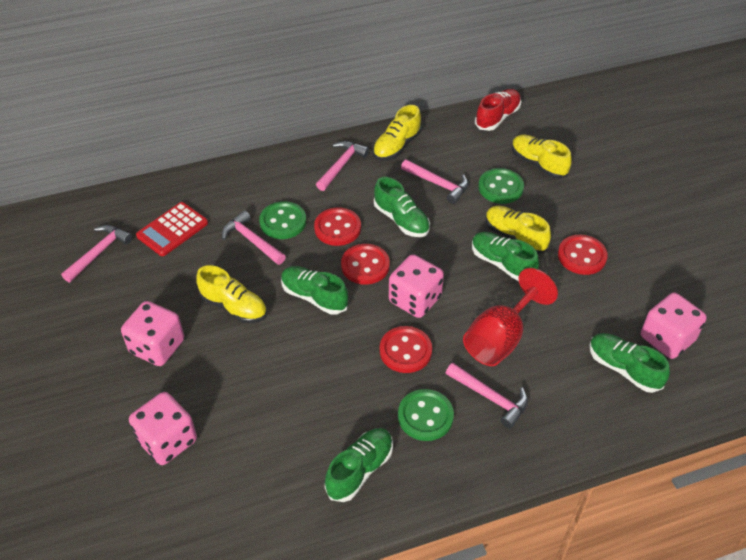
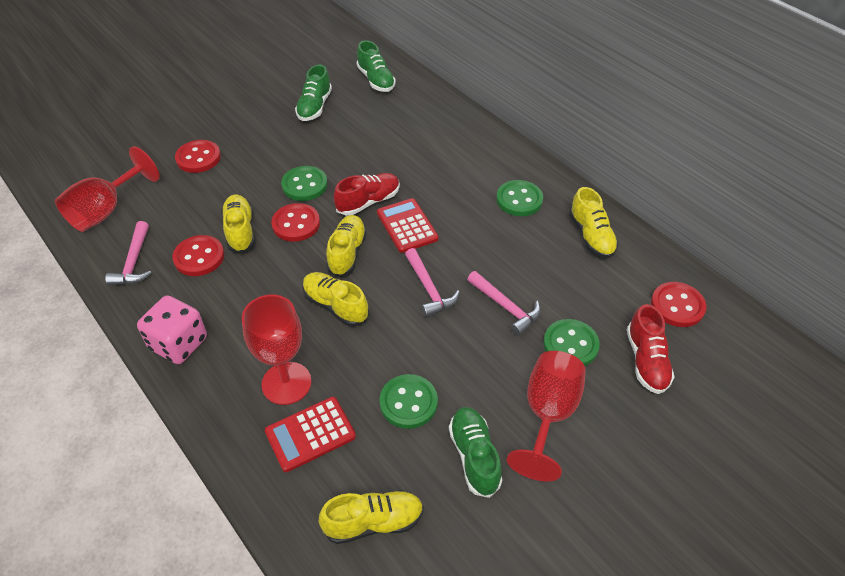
green button: [259,201,306,239] [398,389,454,441] [478,168,524,204] = 3 -> [281,166,328,201] [380,374,438,429] [496,180,543,216] [543,319,600,366] = 4
green shoe: [281,266,348,315] [325,428,393,502] [374,177,430,237] [472,232,539,281] [589,333,670,393] = 5 -> [295,65,332,121] [357,40,396,92] [449,407,502,498] = 3
pink dice: [121,301,184,366] [129,392,197,465] [389,254,444,318] [641,293,707,359] = 4 -> [137,295,207,364] = 1
pink hammer: [61,225,133,282] [222,210,286,265] [316,141,369,191] [401,159,469,204] [446,363,528,429] = 5 -> [105,221,151,286] [405,248,460,317] [467,271,541,336] = 3
red calculator: [136,202,208,256] = 1 -> [265,397,356,472] [377,198,439,253] = 2
red goblet: [463,268,558,366] = 1 -> [55,146,160,232] [242,295,312,405] [507,351,586,481] = 3
red shoe: [475,89,521,131] = 1 -> [334,173,400,216] [627,304,675,394] = 2
yellow shoe: [196,265,267,323] [373,105,421,160] [486,206,551,254] [512,134,572,179] = 4 -> [221,195,255,253] [302,272,369,326] [319,490,424,544] [326,215,367,277] [569,187,618,258] = 5

